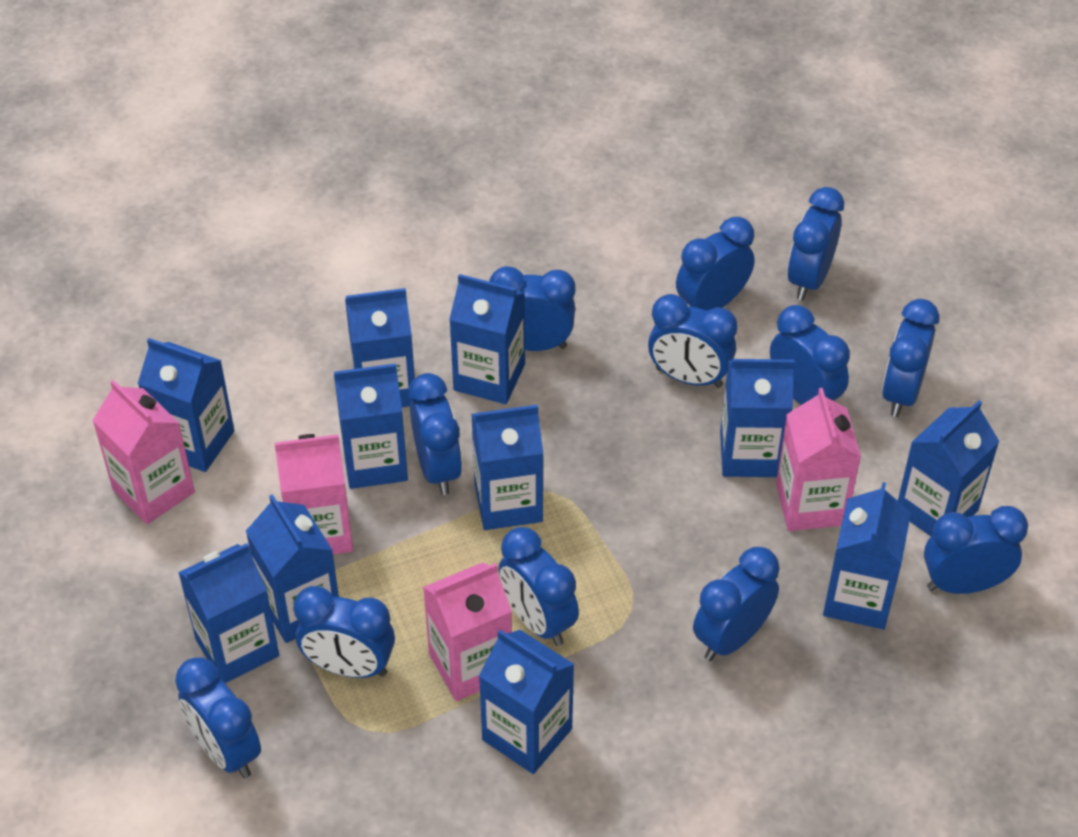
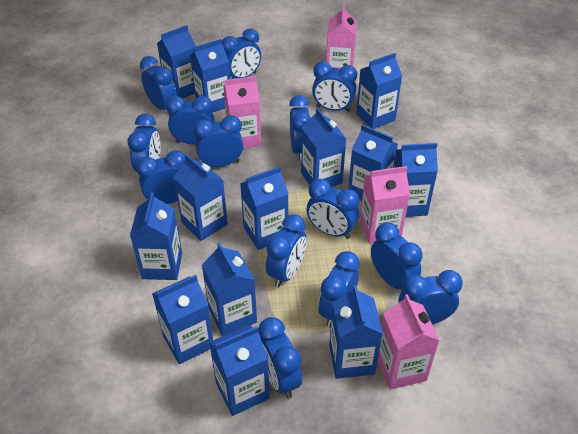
blue carton: [138,338,234,472] [178,543,279,683] [246,494,339,643] [334,363,408,489] [345,288,415,407] [449,274,525,404] [471,405,543,530] [479,630,575,774] [720,359,795,477] [823,482,911,629] [898,400,1000,536] = 11 -> [130,192,182,280] [152,275,213,364] [157,25,196,99] [174,154,228,241] [190,39,230,113] [202,243,257,336] [209,325,270,416] [240,166,288,250] [301,108,346,187] [329,285,383,379] [348,125,398,201] [356,53,402,129] [394,143,438,217] = 13
blue clock: [175,657,261,778] [293,586,395,678] [409,373,462,495] [489,266,576,351] [499,527,579,646] [648,294,738,388] [676,217,755,311] [693,547,779,661] [770,305,850,405] [787,187,844,300] [882,299,939,417] [924,506,1028,594] = 12 -> [128,113,161,172] [136,150,185,204] [140,56,177,115] [166,96,215,144] [193,115,243,167] [222,29,261,79] [258,317,302,398] [266,214,306,288] [289,95,311,161] [306,179,359,239] [312,61,357,112] [318,251,360,327] [371,222,423,291] [398,270,463,324] = 14

